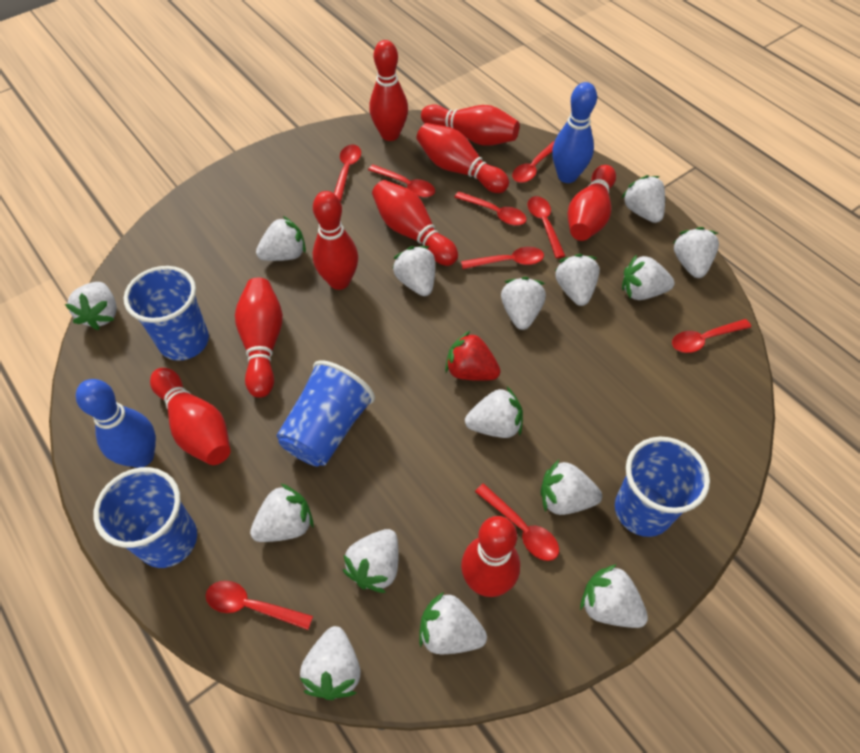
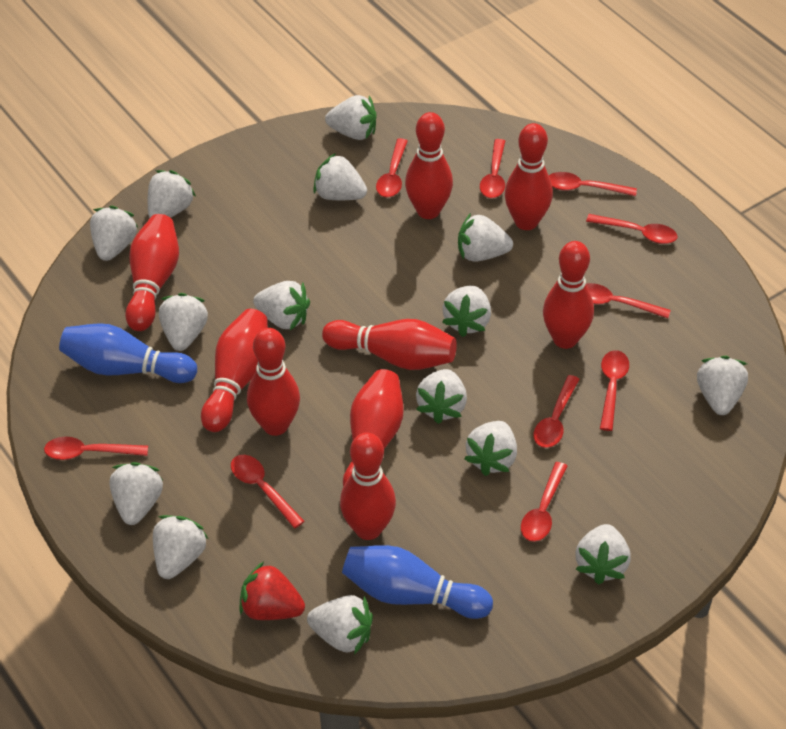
blue cup: [93,467,197,568] [124,266,209,361] [277,360,375,467] [615,437,710,537] = 4 -> none = 0
red spoon: [206,581,313,630] [334,145,361,201] [368,165,435,197] [454,191,527,226] [461,247,544,269] [475,484,559,561] [512,141,555,183] [528,196,565,258] [672,319,751,353] = 9 -> [44,437,148,460] [231,455,305,528] [376,138,408,197] [480,139,505,198] [521,462,568,542] [533,375,579,448] [549,172,637,196] [586,214,678,244] [586,283,671,318] [600,350,629,431] = 10

